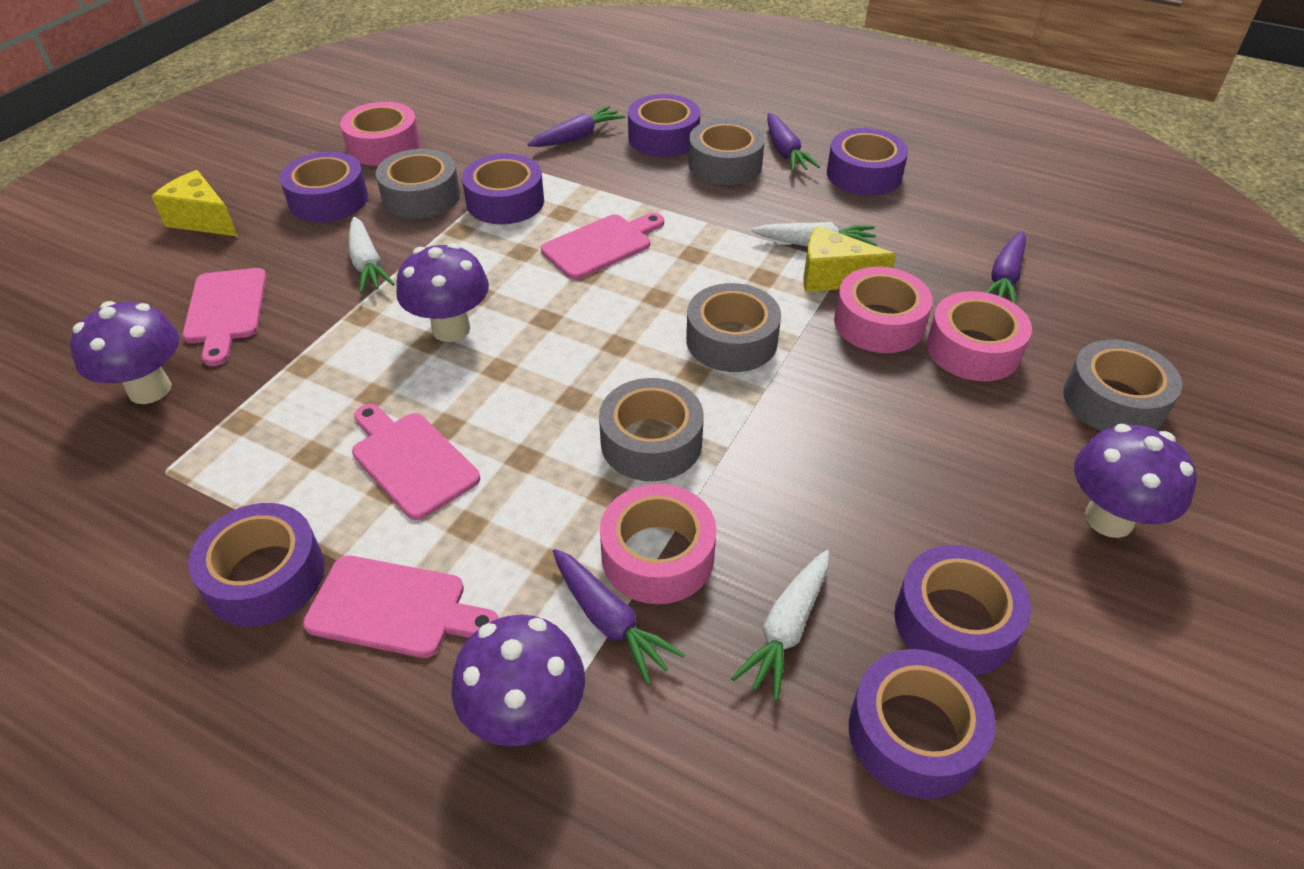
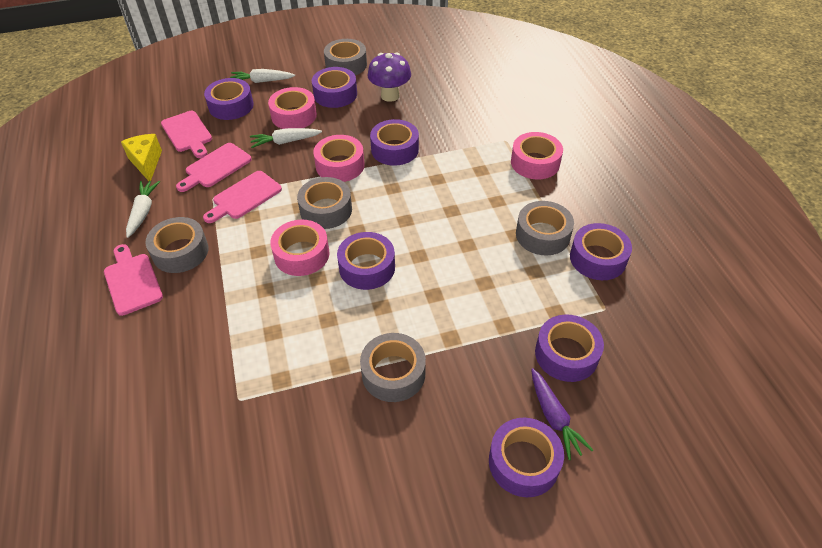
purple carrot: [527,106,625,147] [553,549,685,685] [767,113,820,172] [985,231,1026,304] = 4 -> [531,368,593,460] = 1
purple mushroom: [70,301,179,404] [396,243,489,342] [452,615,585,746] [1074,424,1197,538] = 4 -> [367,52,411,102] = 1
yellow cheese: [151,170,238,237] [803,226,896,292] = 2 -> [121,134,162,181] = 1

